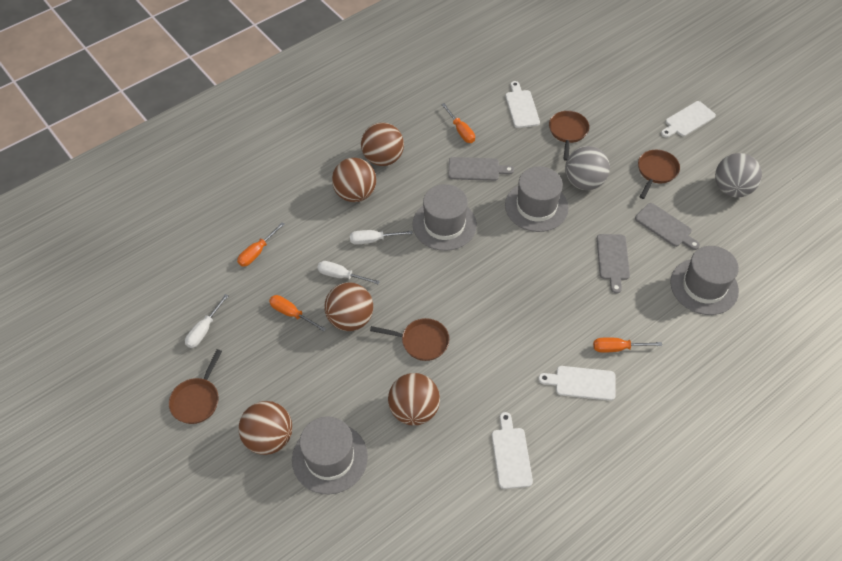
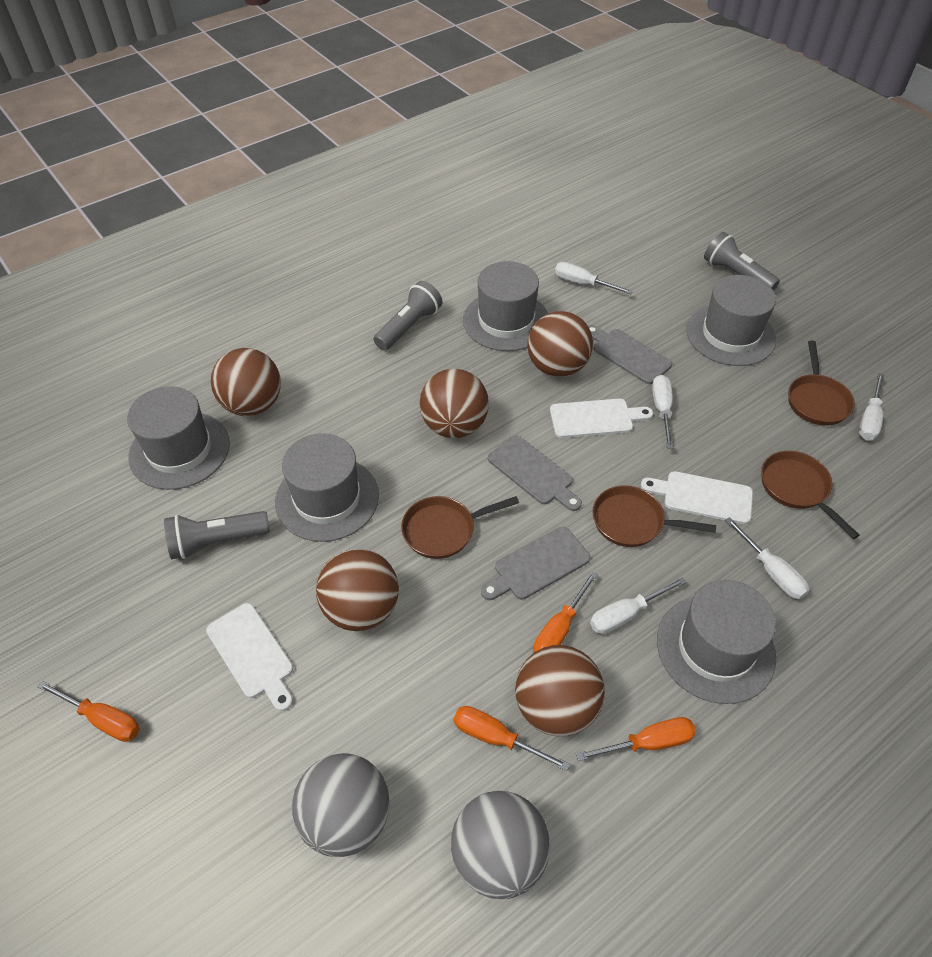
grey flashlight: none = 0 -> [164,511,270,559] [373,281,443,350] [704,232,780,291] = 3
grey hat: [292,416,368,494] [412,184,477,251] [505,166,569,232] [670,246,739,315] = 4 -> [127,386,230,490] [275,433,379,542] [463,261,548,351] [657,580,776,704] [686,275,776,366] = 5
white cutting board: [492,412,533,489] [505,81,540,128] [538,366,616,401] [661,101,716,138] = 4 -> [206,603,293,711] [550,399,653,438] [641,471,753,524] = 3
white screwdriver: [185,294,229,348] [317,261,380,285] [350,230,413,245] = 3 -> [555,262,633,294] [590,577,686,634] [652,375,673,449] [725,517,810,599] [859,373,884,440] = 5

